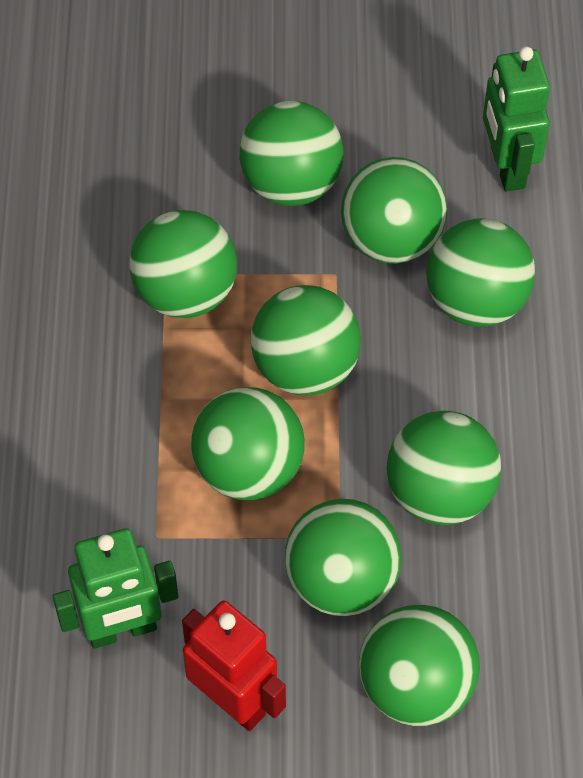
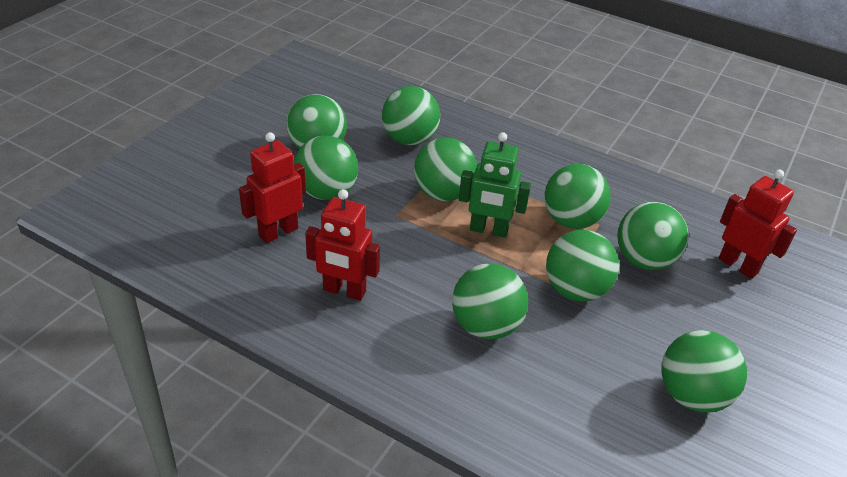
green robot: [53,528,178,649] [483,46,550,192] = 2 -> [459,132,531,238] = 1
red robot: [182,600,286,731] = 1 -> [239,132,306,243] [305,189,380,301] [719,170,797,279] = 3

